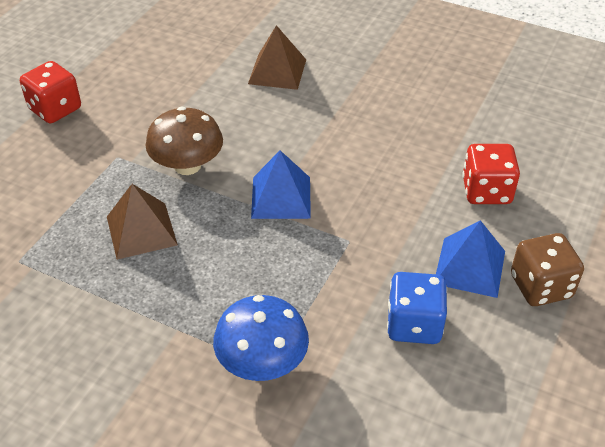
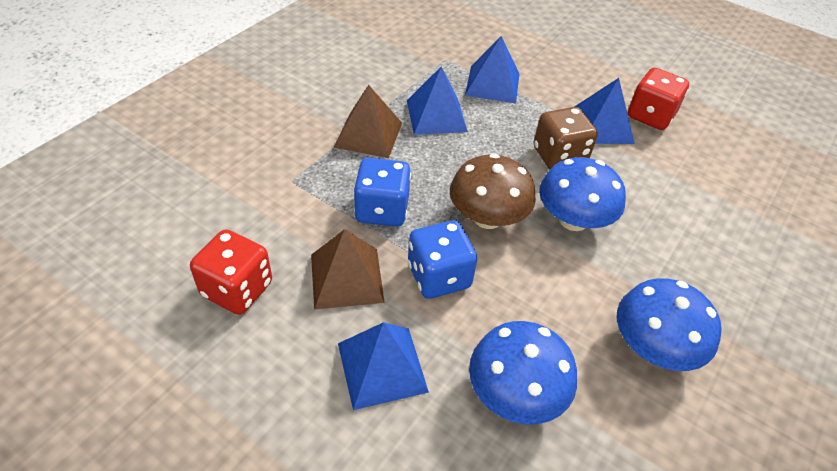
blue dice: [387,272,447,344] = 1 -> [353,158,411,227] [408,220,477,299] = 2
blue mushroom: [213,295,309,381] = 1 -> [469,321,577,425] [539,157,626,231] [617,278,722,371] = 3
blue pyramid: [251,151,311,219] [436,220,505,298] = 2 -> [338,322,429,410] [407,66,468,135] [465,36,519,104] [575,78,635,144] = 4

